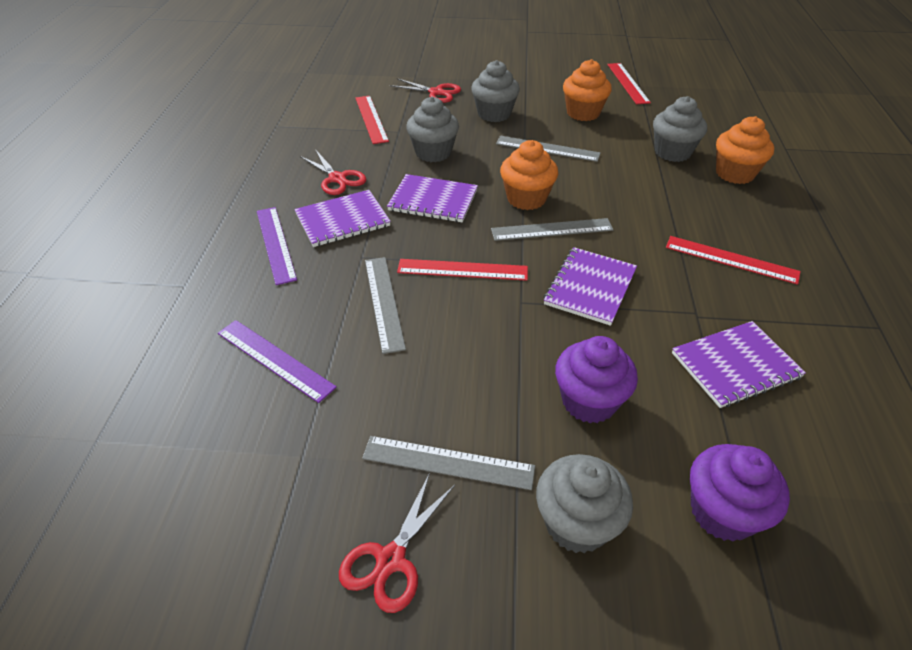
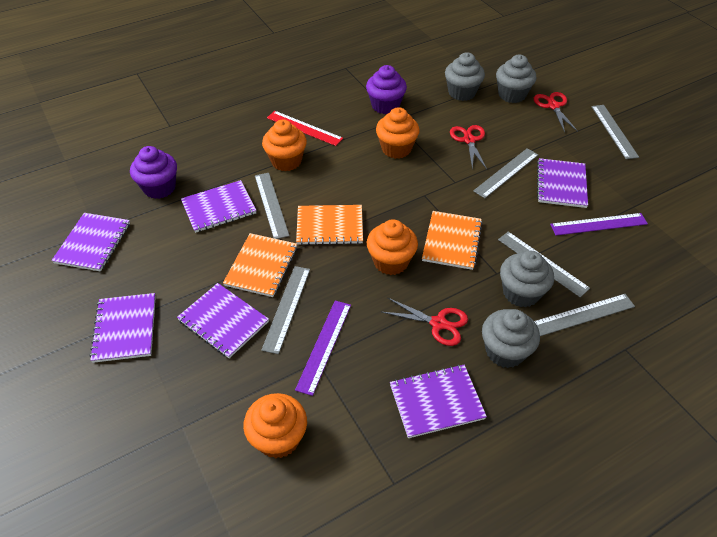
grey ruler: [362,436,535,490] [365,257,406,354] [491,218,614,241] [496,136,601,162] = 4 -> [255,173,290,239] [261,266,310,354] [473,148,538,198] [498,232,590,297] [534,294,635,336] [591,105,639,159] = 6
orange cupcake: [500,140,558,210] [563,59,612,121] [716,116,774,184] = 3 -> [243,393,307,459] [262,120,307,171] [367,219,418,275] [376,107,420,159] = 4
orange notebook: none = 0 -> [223,233,297,297] [296,205,363,245] [422,211,482,270] = 3
purple notebook: [295,190,391,247] [387,174,478,223] [544,247,637,326] [672,321,806,408] = 4 -> [51,213,130,272] [90,293,156,363] [177,283,269,358] [181,180,257,233] [390,364,487,438] [537,158,588,208] = 6
red ruler: [355,96,389,144] [397,259,528,281] [607,63,651,104] [666,236,801,285] = 4 -> [267,111,343,146] = 1

